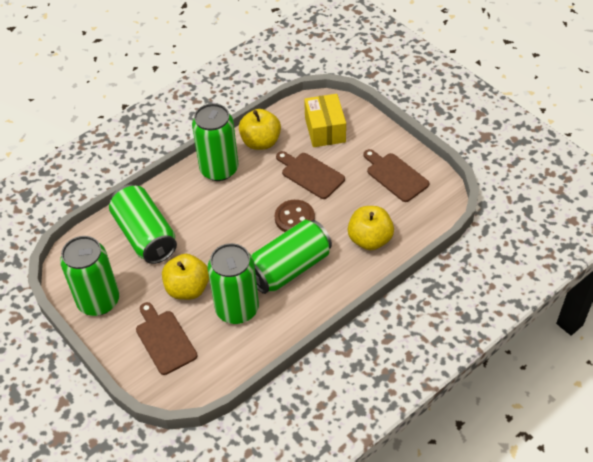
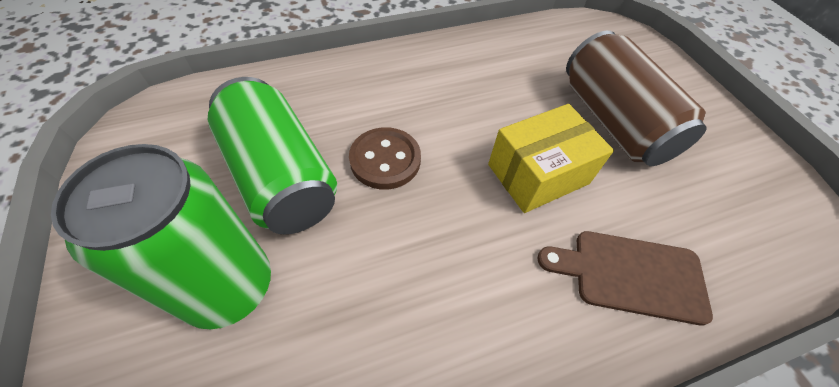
brown can: none = 0 -> [566,31,707,166] = 1
brown cutting board: [136,302,197,375] [276,151,345,199] [363,149,429,202] = 3 -> [537,231,713,325] = 1
green can: [60,236,119,316] [109,185,177,264] [192,103,238,181] [207,243,259,324] [251,220,332,294] = 5 -> [51,144,271,329] [208,77,337,234] = 2
yellow apple: [162,254,209,300] [239,109,281,150] [348,206,394,250] = 3 -> none = 0

